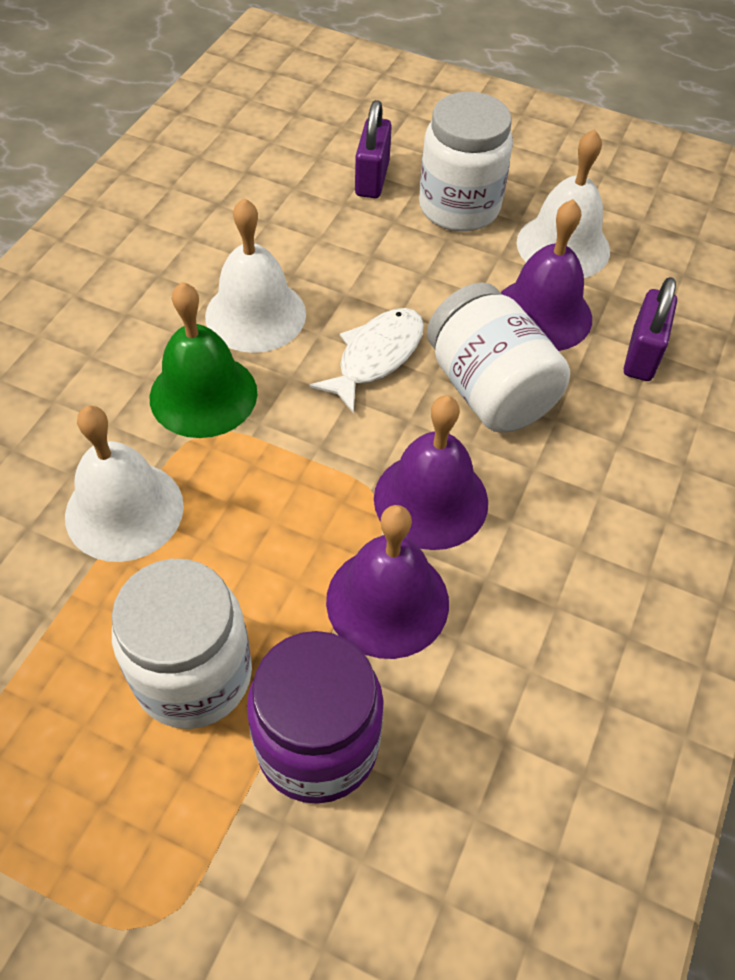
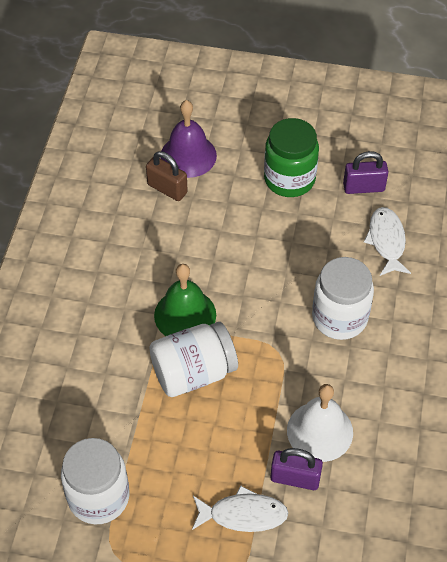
brown padlock: none = 0 -> [146,151,188,201] = 1
green jar: none = 0 -> [264,118,319,197] = 1
purple bell: [326,505,449,659] [374,396,488,550] [501,199,592,351] = 3 -> [161,100,217,178] = 1
purple jar: [247,631,384,804] = 1 -> none = 0
white bell: [65,406,184,562] [205,198,306,353] [517,129,610,278] = 3 -> [287,384,353,462] = 1
white fish: [309,308,424,414] = 1 -> [192,486,288,532] [364,207,411,276] = 2

